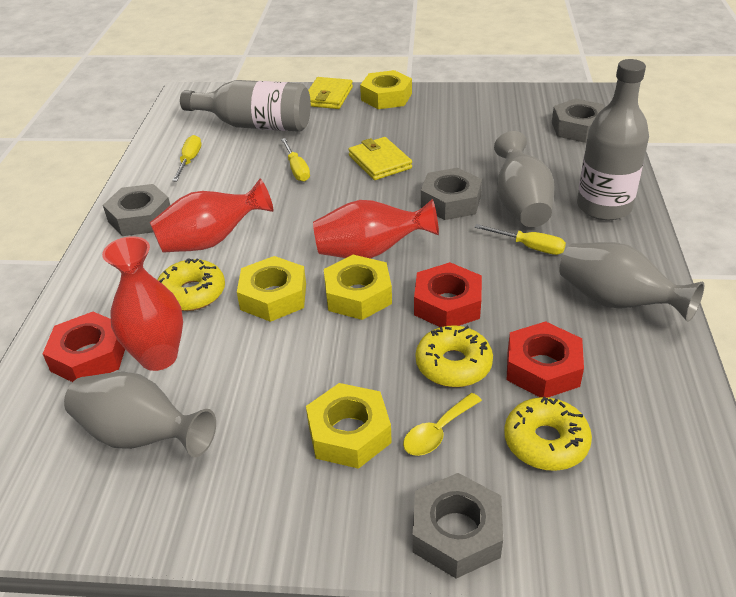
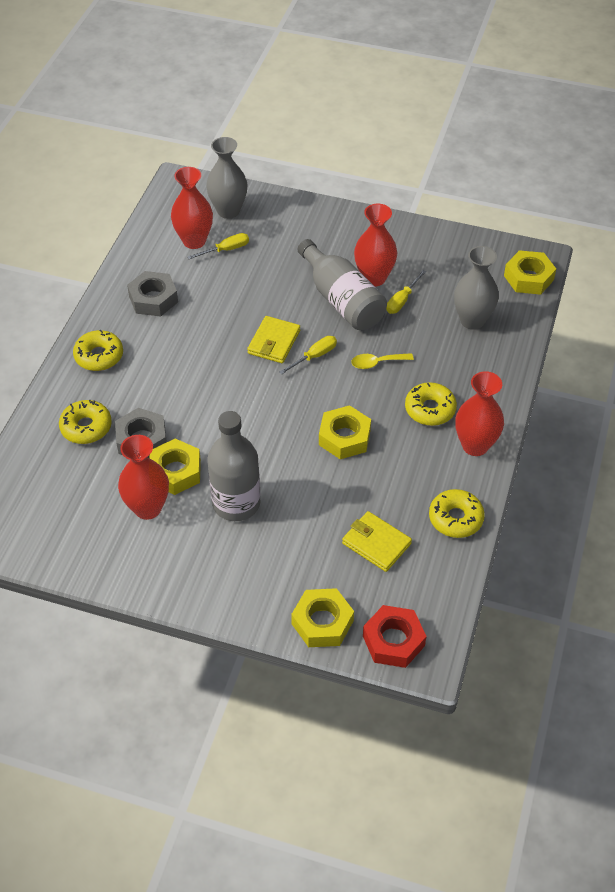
grey nut: [103,184,170,236] [413,473,503,579] [421,168,482,220] [552,98,605,143] = 4 -> [115,408,167,458] [127,271,178,317] = 2
grey vase: [64,372,216,457] [494,131,555,227] [559,242,704,322] = 3 -> [206,137,247,219] [454,246,499,330] = 2
red nut: [43,312,125,382] [414,262,482,327] [507,321,584,398] = 3 -> [363,605,426,668] = 1
red vase: [102,236,183,371] [150,179,273,253] [313,199,439,259] = 3 -> [118,435,169,520] [171,167,213,249] [354,204,397,287] [456,371,504,456] = 4
yellow donut: [158,258,225,311] [416,325,493,387] [504,397,592,471] = 3 -> [59,400,112,444] [73,330,123,371] [405,382,457,426] [429,489,485,538] = 4

